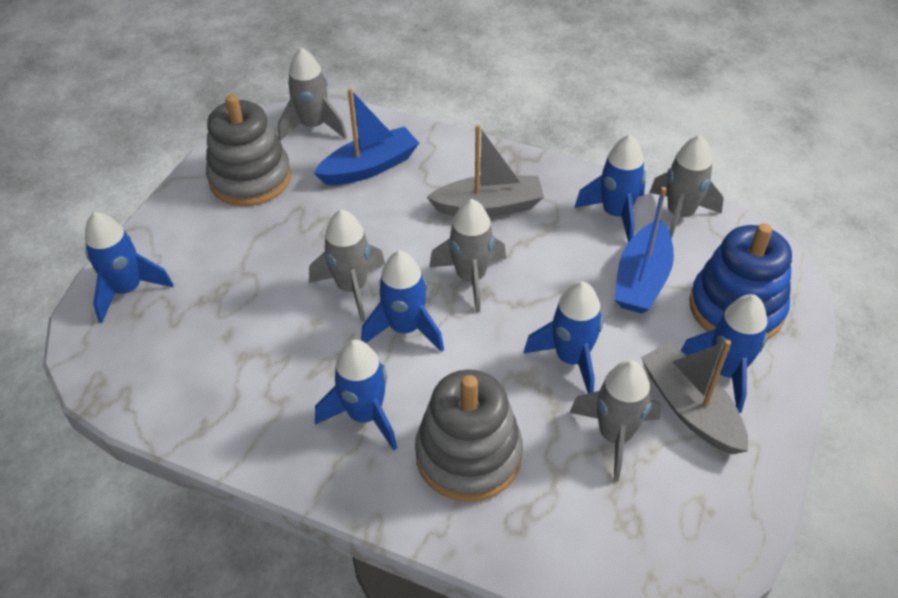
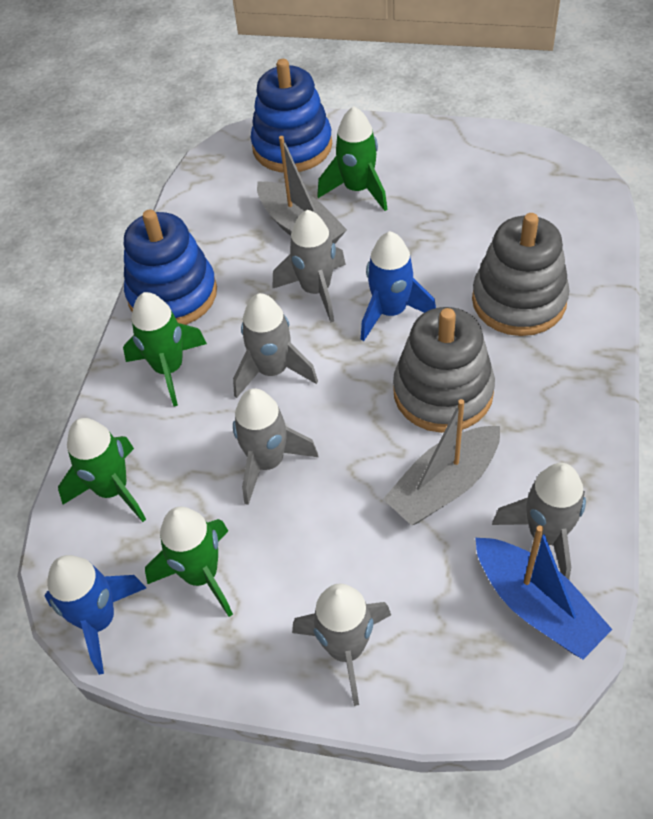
blue boat: [314,89,419,185] [614,187,674,314] = 2 -> [475,525,613,659] = 1
blue rocket: [85,212,174,323] [315,340,397,450] [361,251,444,352] [523,281,603,394] [574,135,646,243] [681,294,768,413] = 6 -> [45,555,146,675] [361,231,436,341] = 2
blue stacking toy: [689,223,792,340] = 1 -> [124,209,217,325] [251,59,332,173] = 2
green rocket: none = 0 -> [58,418,146,522] [123,292,207,407] [145,507,233,617] [317,106,388,211] = 4

